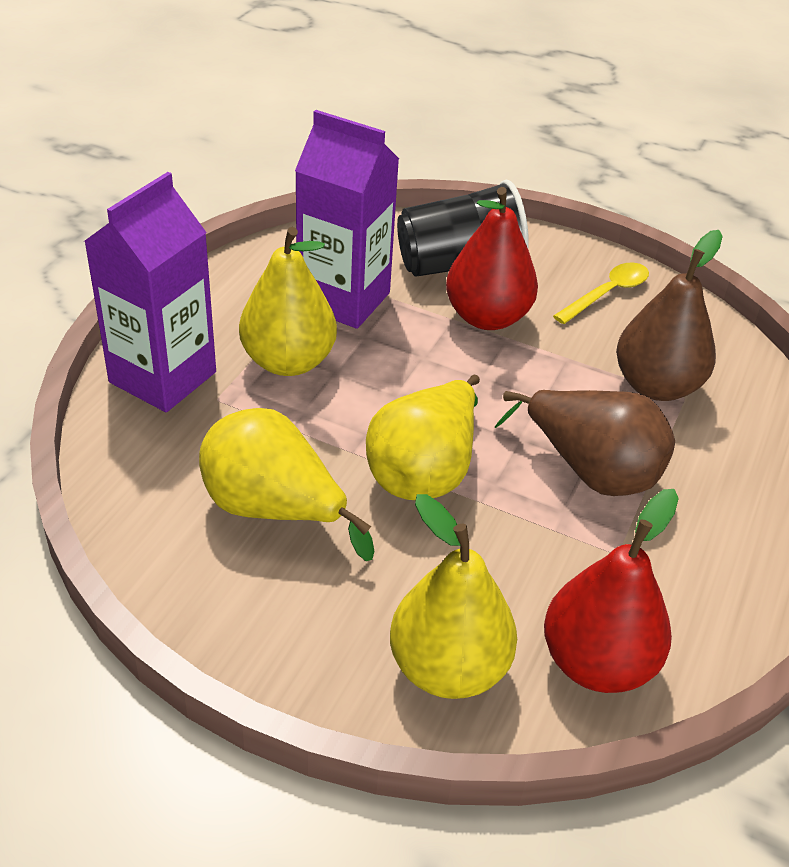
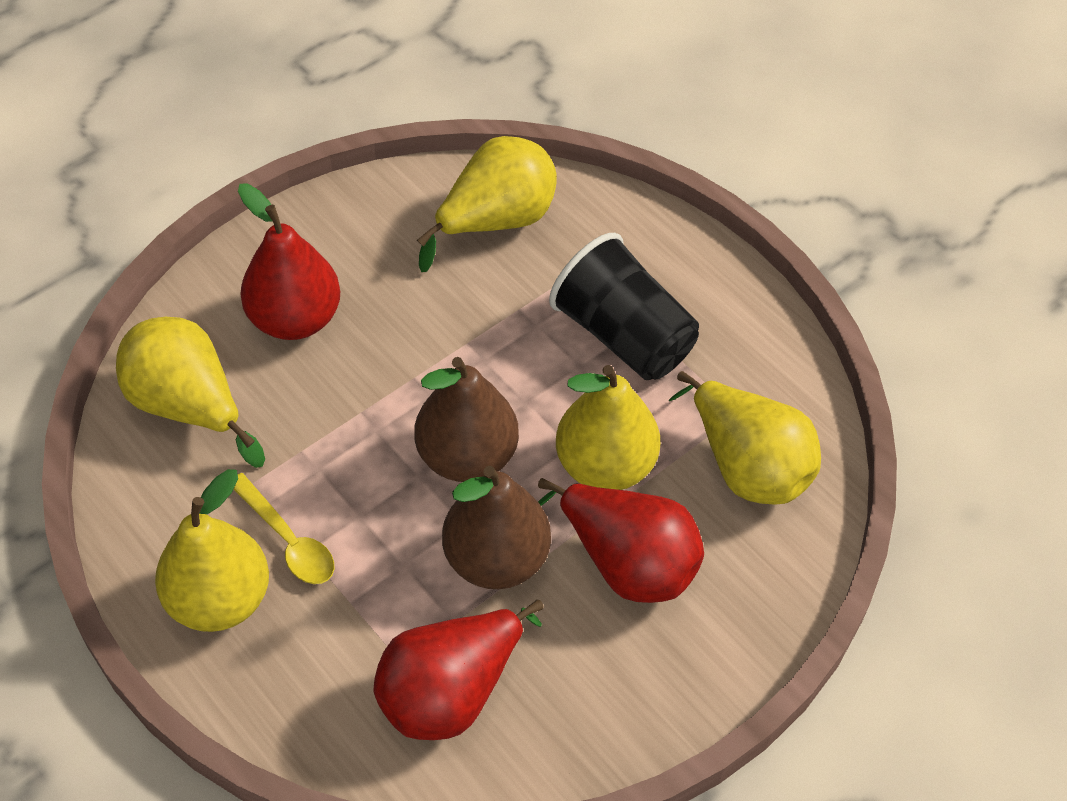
purple carton: [84,172,216,412] [295,110,399,329] = 2 -> none = 0
red pear: [446,187,538,330] [544,489,679,693] = 2 -> [238,183,340,340] [373,600,543,740] [538,478,704,603] = 3
yellow pear: [199,408,374,561] [239,227,337,376] [366,375,480,500] [390,494,517,699] = 4 -> [116,317,265,468] [155,469,269,632] [417,136,557,272] [556,365,660,490] [669,371,821,505] = 5

